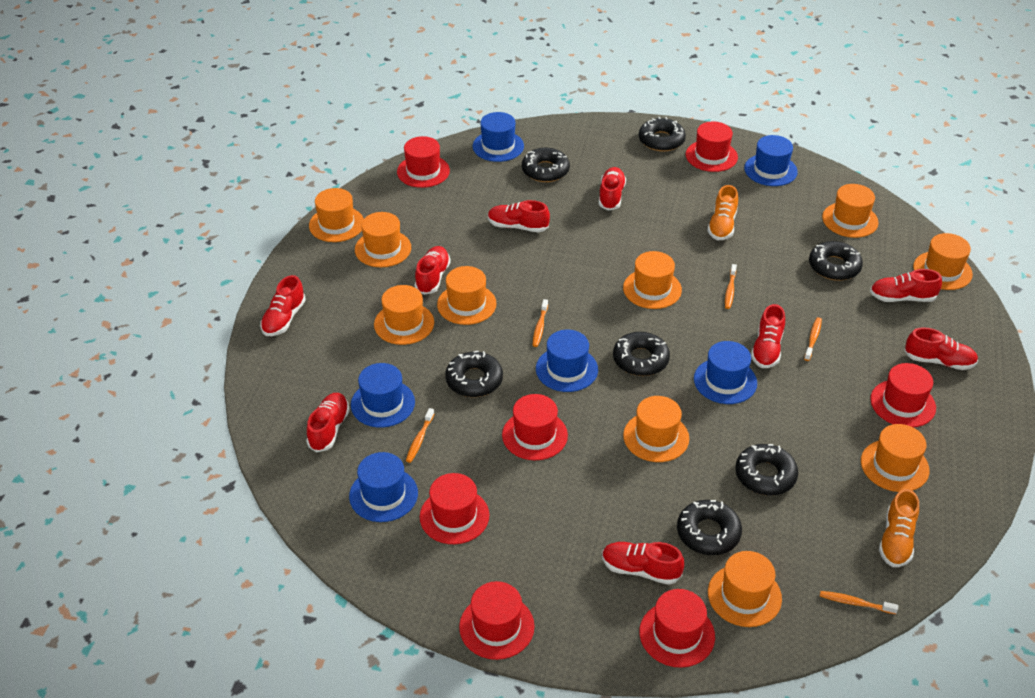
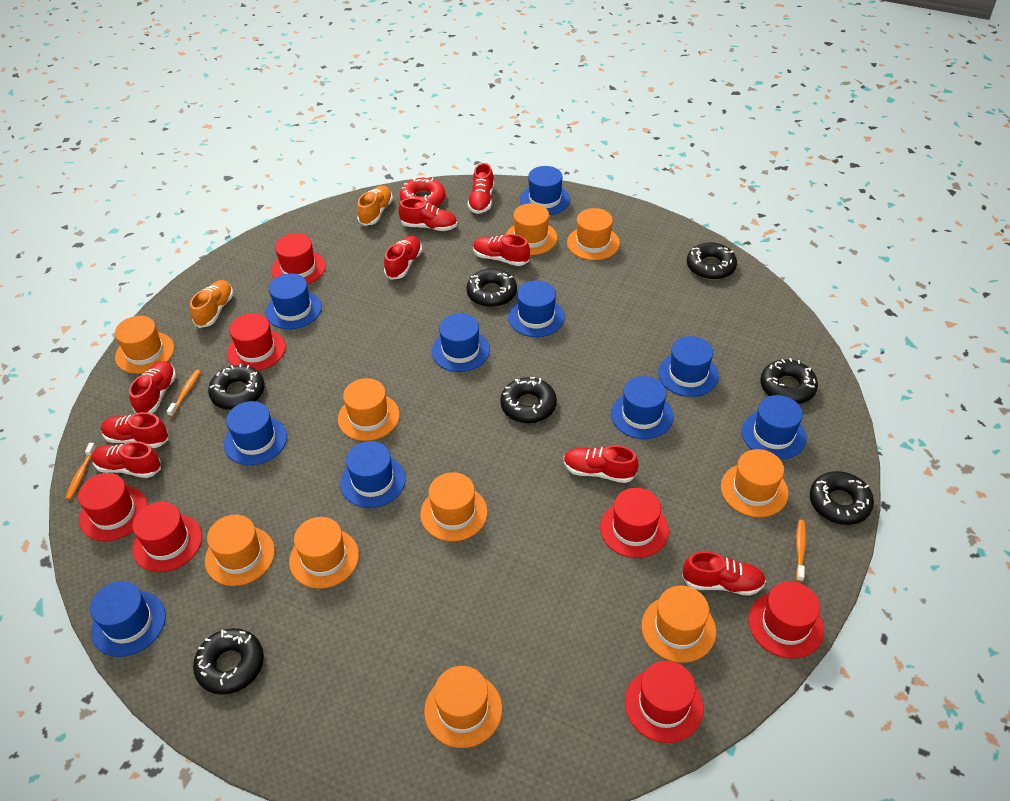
blue hat: [349,452,418,522] [351,363,415,428] [473,112,524,162] [536,330,598,392] [694,341,757,404] [744,135,798,186] = 6 -> [90,581,166,657] [224,401,287,465] [265,273,322,329] [340,441,406,508] [432,313,490,372] [508,280,565,337] [520,166,570,215] [611,376,673,439] [658,336,719,397] [742,395,807,460] = 10
orange toothbrush: [406,408,434,463] [533,299,548,347] [725,264,737,309] [804,317,822,361] [820,591,898,614] = 5 -> [65,443,96,500] [167,370,201,417] [796,520,806,582] = 3
red donut: none = 0 -> [400,177,446,207] = 1

